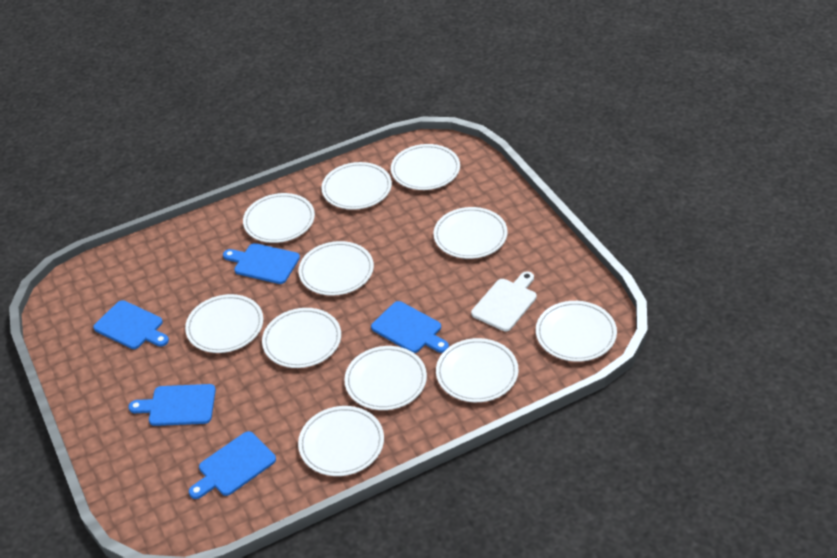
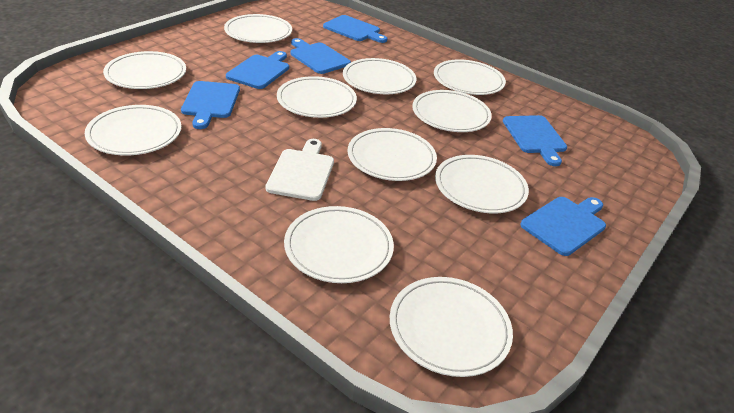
blue cutting board: [93,300,169,349] [129,384,216,426] [189,431,276,499] [223,243,300,284] [371,301,449,353] = 5 -> [181,81,240,129] [226,51,289,89] [290,38,351,74] [323,15,387,43] [503,115,567,166] [520,197,606,256] = 6

